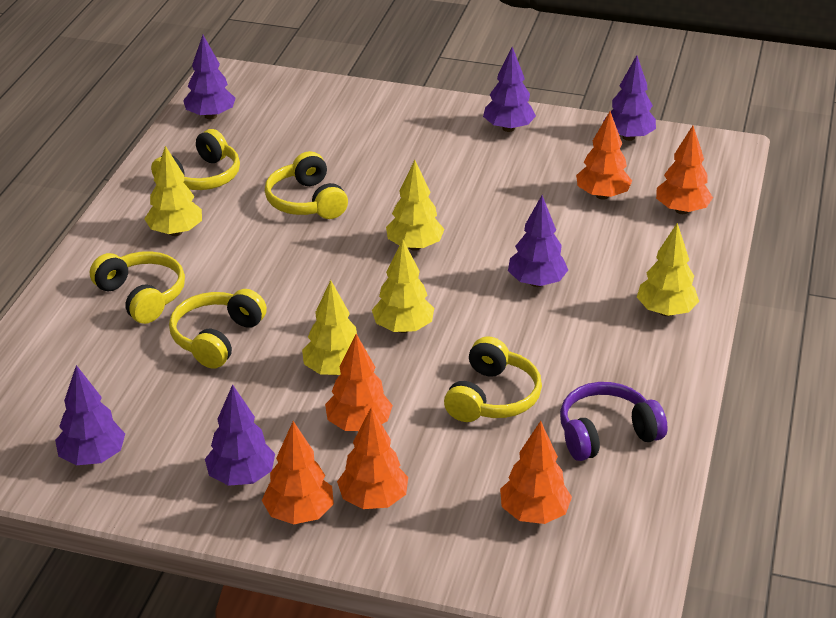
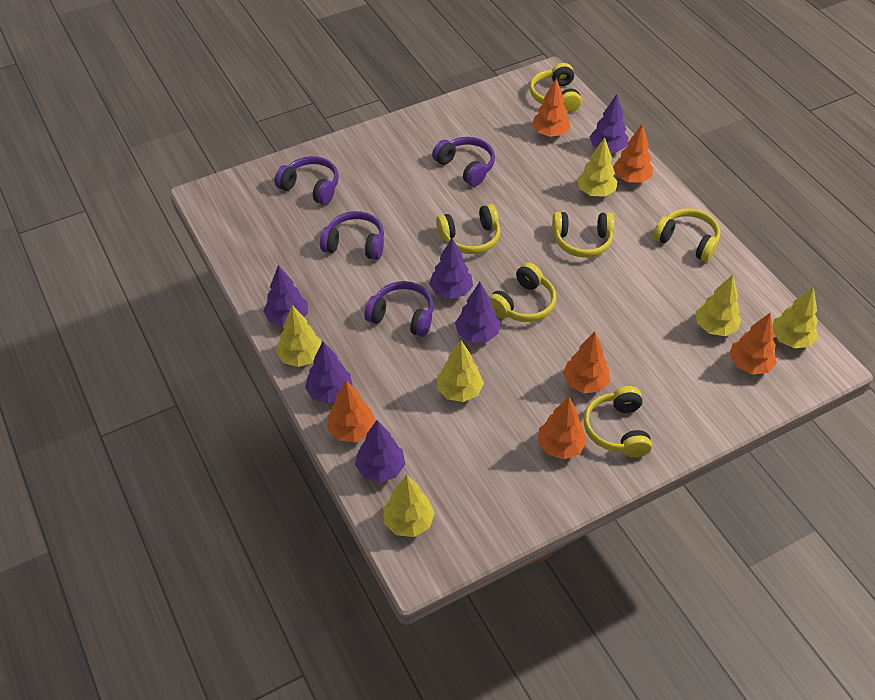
purple headphones: [560,382,668,461] = 1 -> [275,156,339,205] [320,211,384,260] [364,281,434,337] [432,137,495,187] = 4
yellow headphones: [90,251,185,324] [151,129,240,190] [169,289,267,369] [265,151,348,219] [444,336,542,422] = 5 -> [436,204,500,254] [489,263,556,322] [530,63,582,112] [552,212,614,258] [584,386,652,457] [653,208,720,262] = 6
yellow tree: [144,146,202,236] [302,280,357,375] [372,239,434,333] [386,160,444,251] [637,223,699,316] = 5 -> [276,305,321,367] [383,475,435,537] [437,340,484,402] [577,137,618,197] [696,275,741,336] [773,287,818,348] = 6

